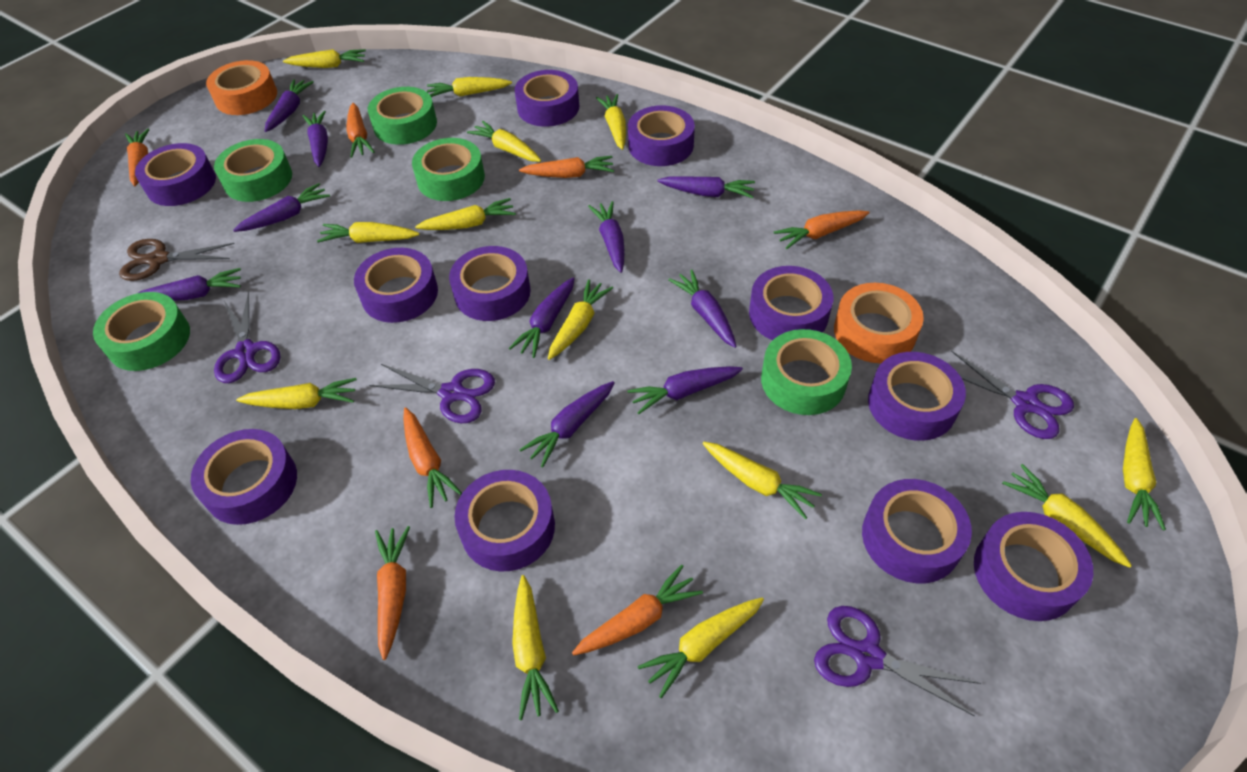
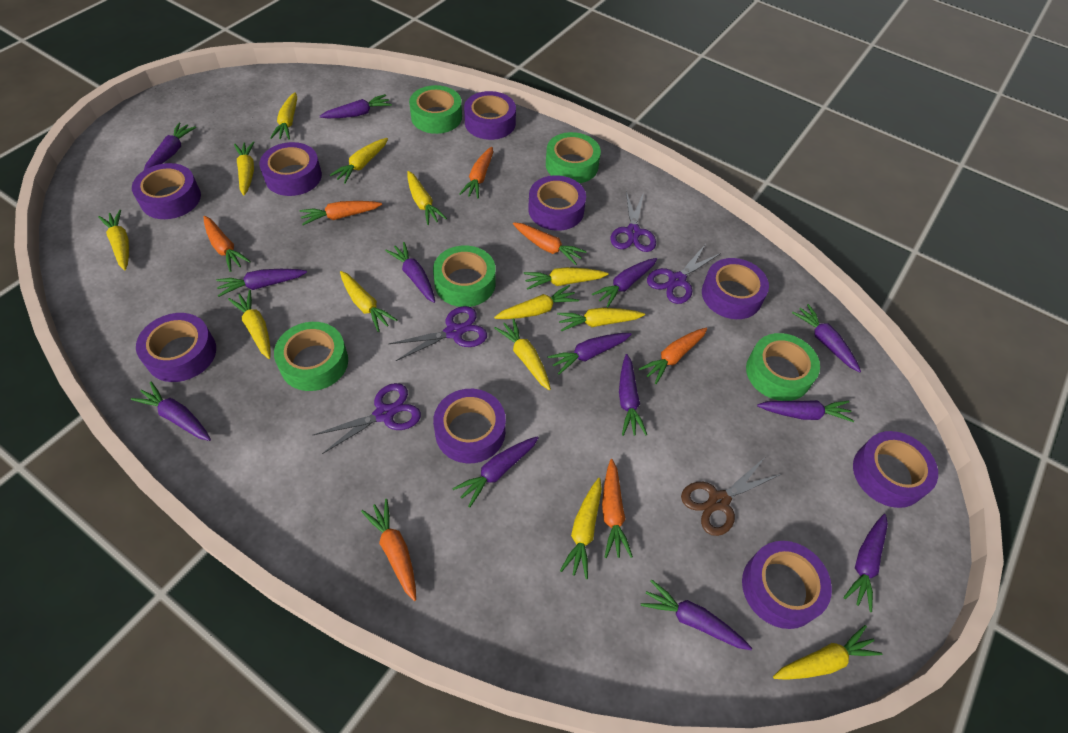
orange tape: [206,60,277,115] [834,283,924,363] = 2 -> none = 0
purple carrot: [139,268,241,301] [233,183,330,232] [265,79,314,132] [302,111,328,167] [509,277,575,358] [519,381,615,467] [588,201,625,273] [628,366,743,414] [658,176,755,198] [668,269,737,348] = 10 -> [131,382,211,441] [144,122,196,170] [216,269,307,297] [320,94,392,118] [385,242,435,303] [452,436,539,507] [547,333,632,375] [592,258,657,307] [619,354,647,436] [641,580,752,650] [757,400,854,422] [792,304,861,373] [843,514,888,612] = 13
purple tape: [135,143,216,206] [191,429,297,525] [354,248,438,323] [449,246,531,321] [454,470,555,572] [514,70,579,127] [628,105,695,166] [749,266,833,340] [862,479,972,583] [868,352,966,441] [974,512,1093,621] = 11 -> [132,163,201,219] [136,313,216,382] [259,142,322,196] [433,389,506,463] [464,91,516,140] [528,175,586,231] [702,258,769,319] [742,541,832,629] [853,431,938,508] = 9

